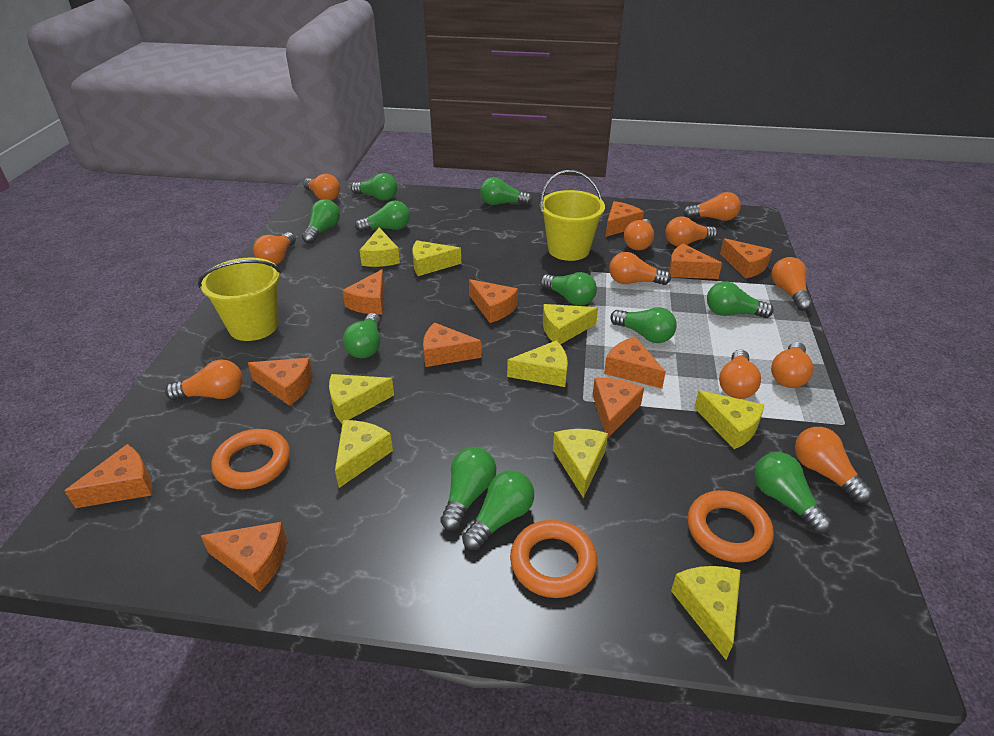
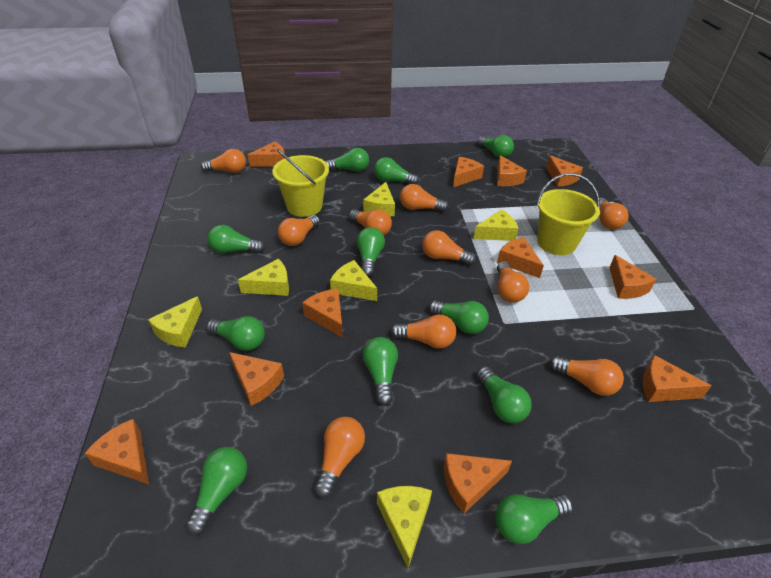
orange light bulb: [165,359,243,401] [253,232,296,265] [303,174,340,201] [609,252,671,285] [624,219,654,250] [665,216,717,246] [683,192,741,221] [719,350,761,399] [771,342,814,388] [772,257,812,311] [795,427,873,503] = 11 -> [201,149,246,173] [278,215,320,246] [314,417,365,498] [349,209,392,235] [391,315,456,349] [400,184,449,212] [422,230,476,265] [497,261,529,303] [550,356,624,396] [596,198,629,230] = 10
orange ring: [211,429,290,489] [510,520,597,598] [687,490,774,563] = 3 -> none = 0
yellow cheese: [329,374,394,423] [335,420,393,488] [360,227,400,267] [412,240,461,276] [507,340,568,387] [543,304,598,344] [553,429,608,498] [671,566,741,660] [694,390,764,449] = 9 -> [148,296,202,348] [238,259,289,296] [330,260,377,301] [363,182,395,216] [377,486,432,568] [473,209,519,241] = 6

